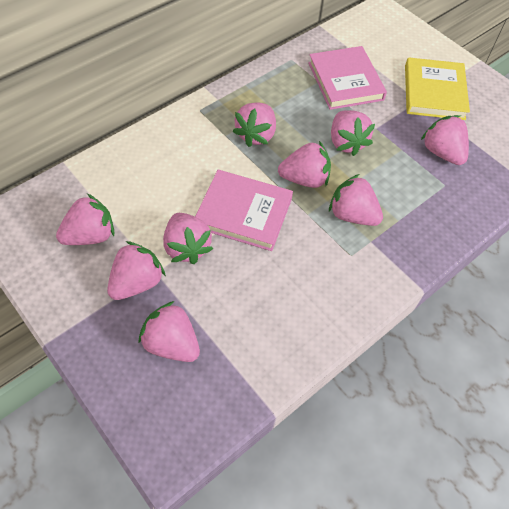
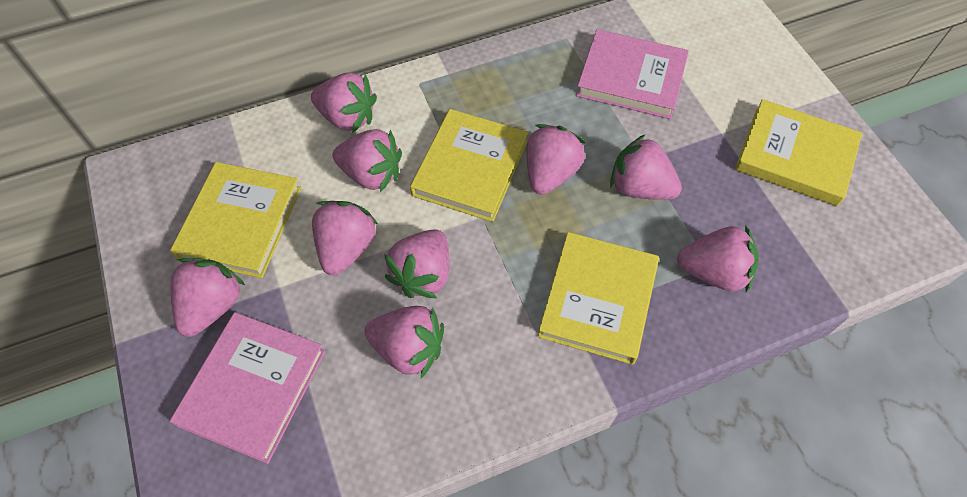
yellow book: [405,57,470,120] = 1 -> [170,162,301,278] [410,109,528,222] [538,232,659,365] [735,99,862,206] = 4

